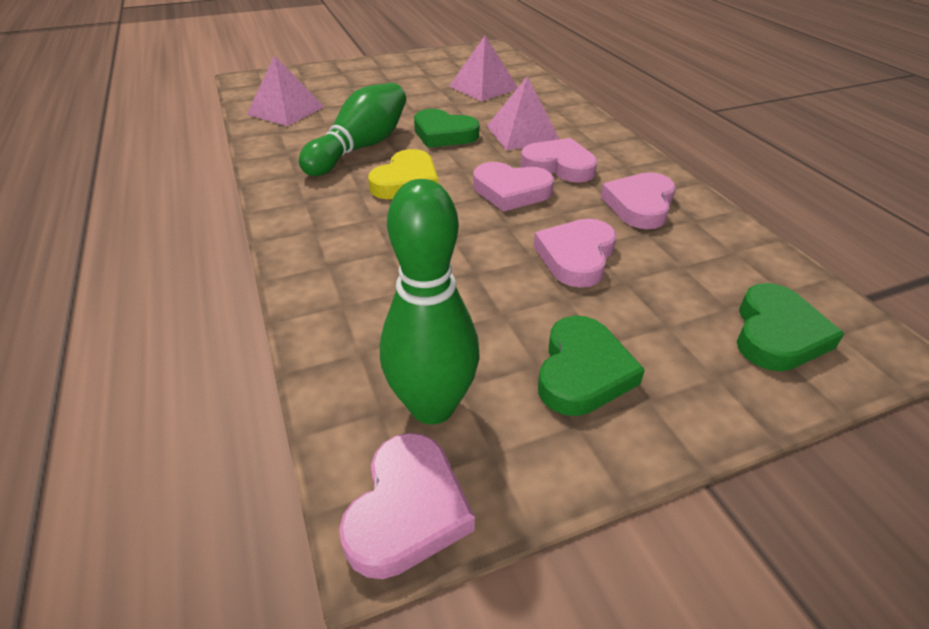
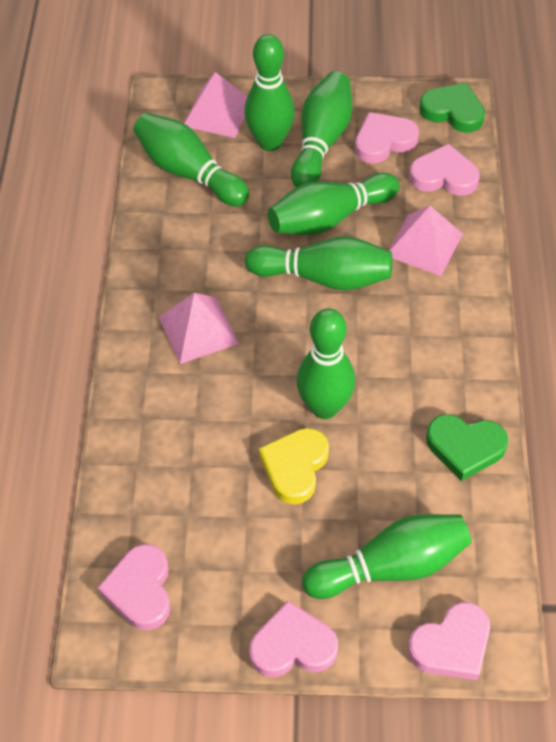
green bowling pin: [299,83,406,176] [380,179,480,424] = 2 -> [133,113,249,206] [244,34,295,151] [245,236,393,290] [268,173,400,235] [291,71,352,187] [296,308,355,419] [302,514,471,599] = 7
green heart: [414,109,479,148] [538,316,645,416] [737,283,844,371] = 3 -> [419,83,485,133] [426,414,508,481] = 2

